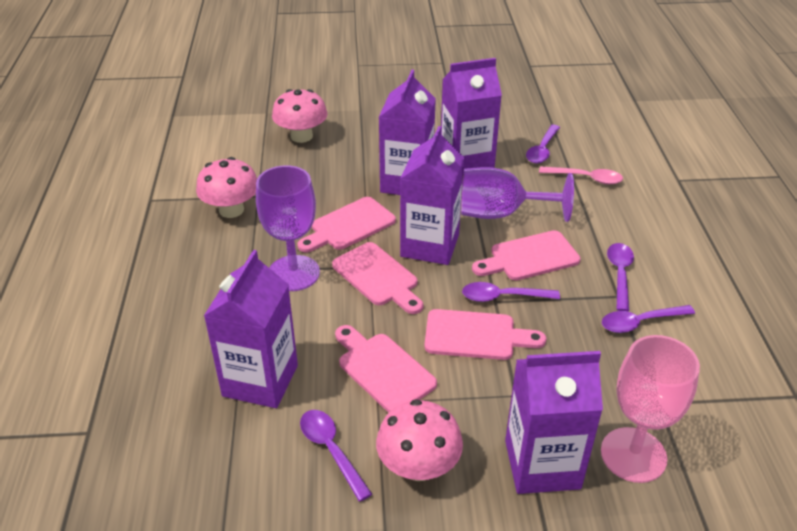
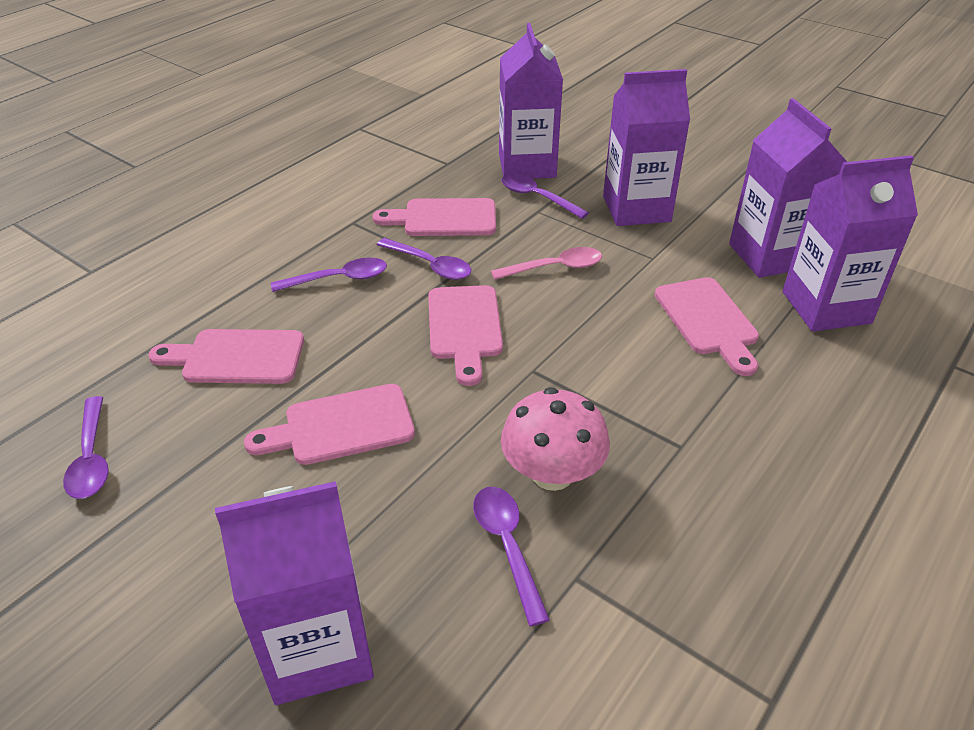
pink goblet: [601,335,700,483] = 1 -> none = 0
pink mushroom: [196,157,257,218] [272,89,328,143] [376,399,463,481] = 3 -> [501,387,610,491] = 1
purple goblet: [256,166,320,291] [461,167,574,222] = 2 -> none = 0

